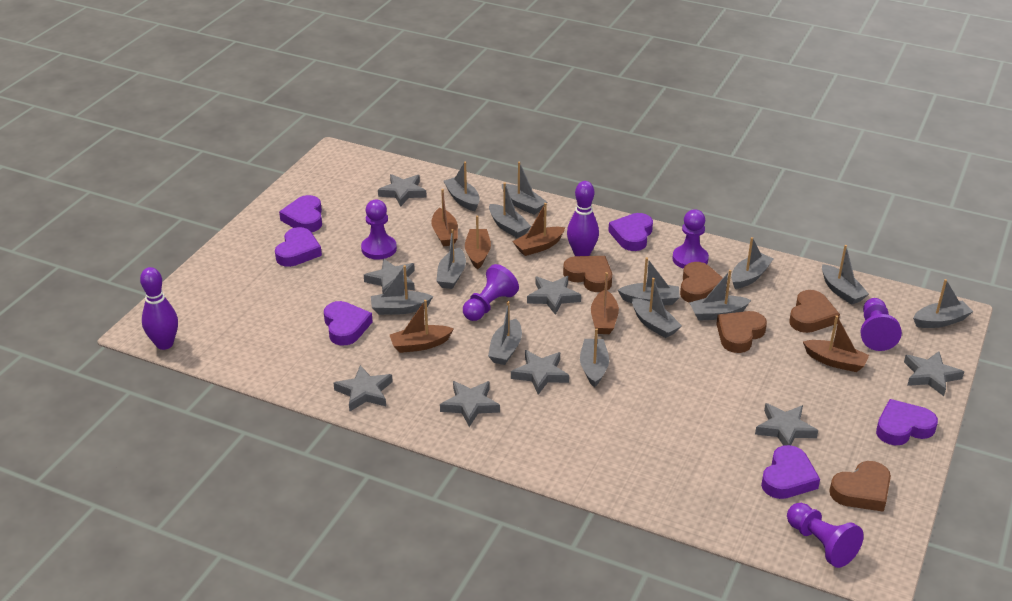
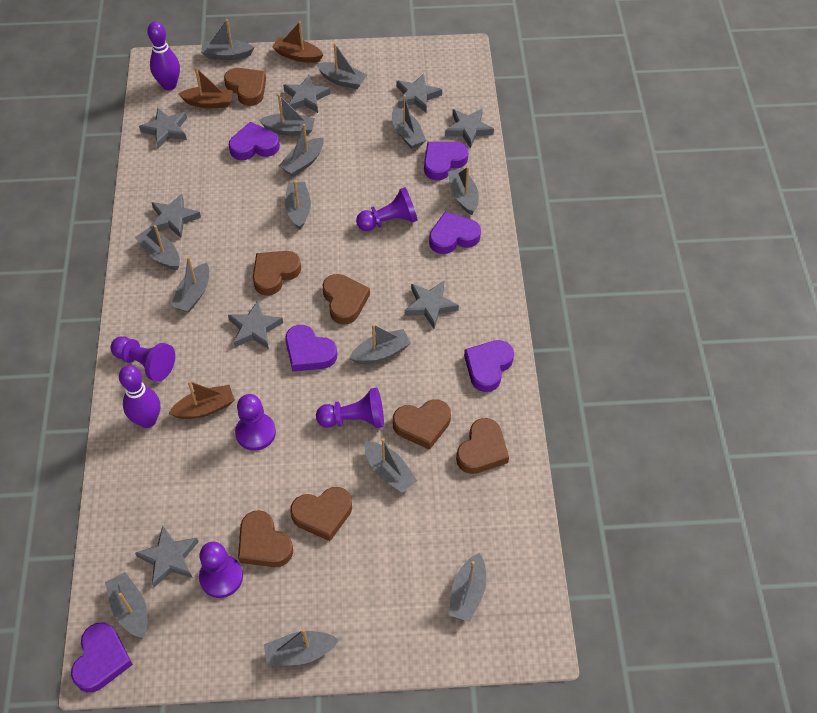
brown boat: [390,300,454,353] [431,189,458,247] [465,215,491,270] [512,203,565,256] [591,272,619,334] [803,315,869,372] = 6 -> [169,381,235,419] [178,67,233,108] [272,21,324,63] = 3
brown heart: [563,256,612,292] [680,262,727,302] [716,311,767,353] [789,290,840,333] [829,461,891,512] = 5 -> [224,68,266,106] [238,510,293,567] [253,251,301,296] [290,487,352,541] [323,274,370,325] [393,399,451,450] [456,418,509,474] = 7
grey boat: [371,265,433,315] [436,229,466,289] [443,162,480,211] [488,301,522,365] [489,183,531,238] [502,161,547,215] [580,328,609,388] [618,257,680,305] [632,278,682,338] [689,270,751,321] [731,237,773,289] [822,245,869,305] [913,279,973,328] = 13 -> [105,572,147,638] [135,225,180,270] [171,256,209,313] [201,19,254,60] [259,94,315,136] [264,629,339,666] [279,124,324,177] [285,181,311,229] [316,43,367,89] [349,324,411,364] [365,438,417,493] [392,95,426,149] [448,166,479,215] [449,553,486,622] = 14

